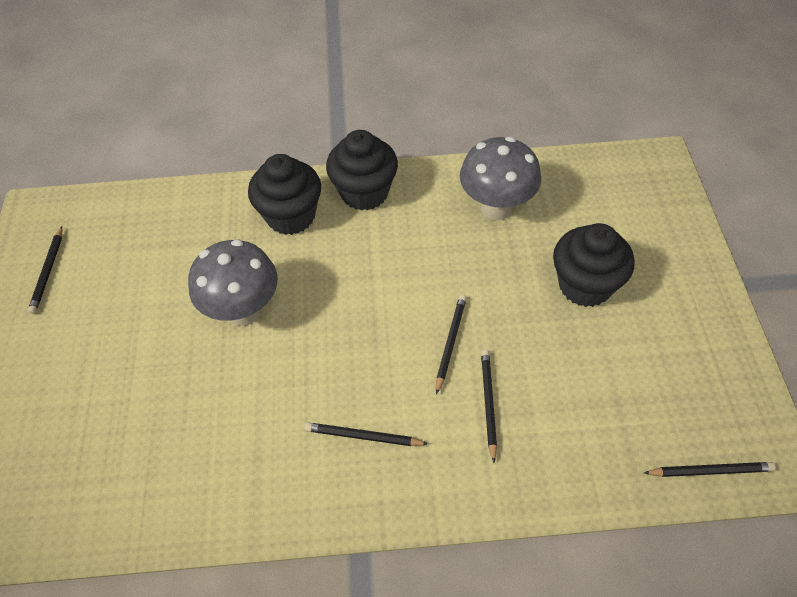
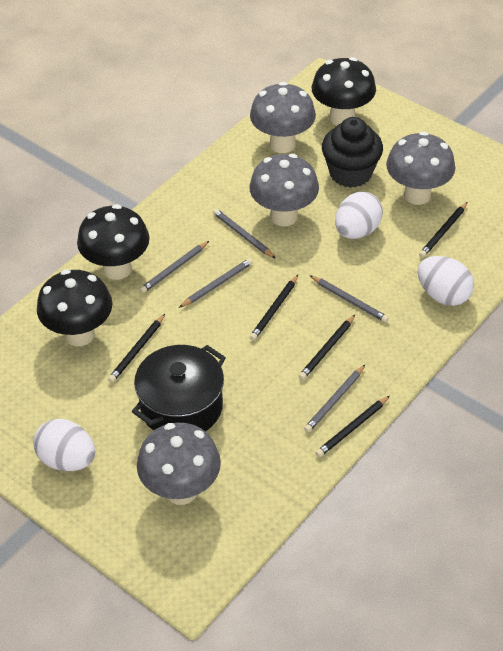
black cupcake: [248,154,321,235] [326,130,398,211] [553,223,635,307] = 3 -> [322,117,383,188] = 1
black mushroom: none = 0 -> [37,269,113,346] [77,204,150,280] [312,57,376,125] = 3
black pot: none = 0 -> [132,345,226,432] = 1
grey mushroom: [188,239,278,326] [460,137,541,220] = 2 -> [137,423,221,505] [249,154,319,226] [250,82,316,153] [386,132,455,205] = 4
grey pencil: none = 0 -> [140,241,209,293] [179,258,253,308] [213,208,276,259] [304,365,365,433] [309,275,389,322] = 5
white egg: none = 0 -> [33,419,95,471] [335,192,383,239] [418,256,474,306] = 3

